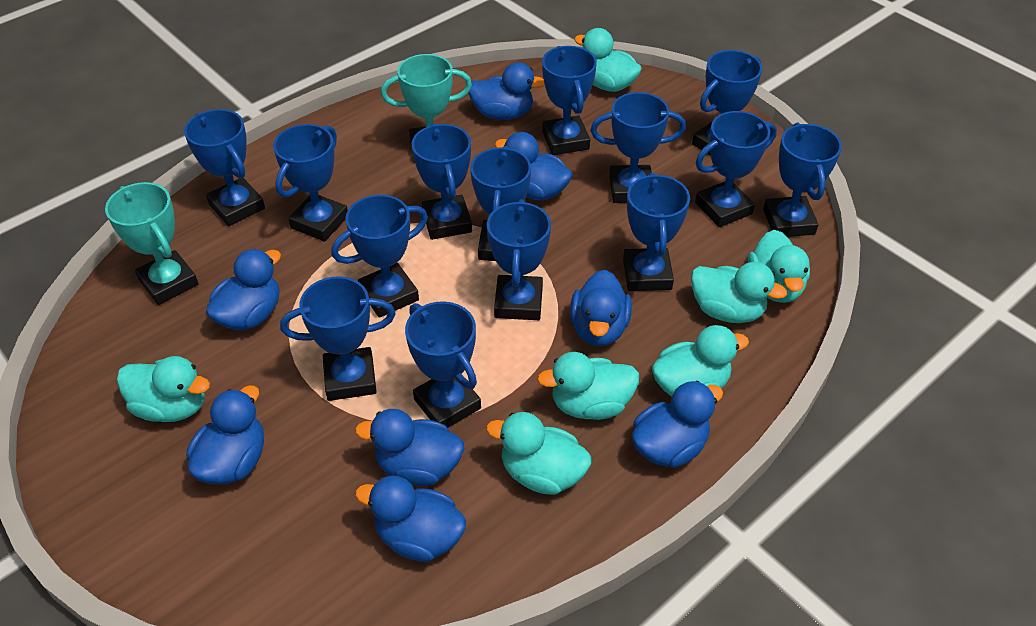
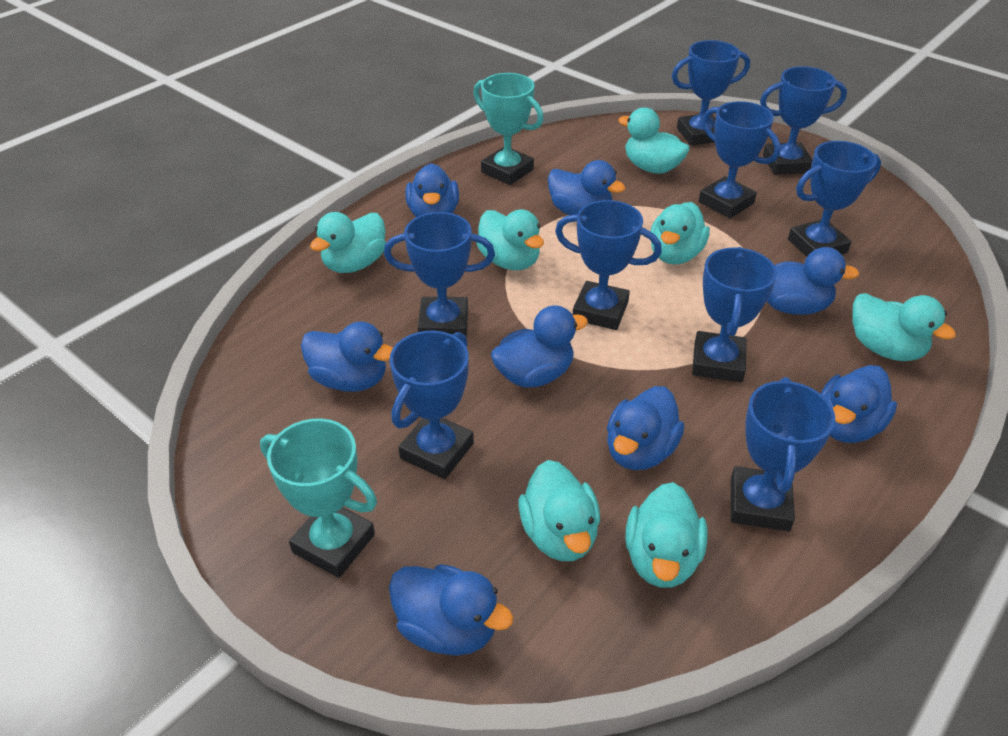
blue trophy: [184,109,265,226] [273,124,348,242] [280,276,395,401] [331,195,428,318] [405,301,481,428] [411,123,472,240] [470,146,531,261] [487,199,551,320] [542,46,597,155] [591,92,686,203] [623,173,690,291] [692,50,762,156] [695,111,777,227] [763,123,842,237] = 14 -> [384,212,495,338] [390,331,474,479] [555,200,662,330] [672,40,750,146] [692,247,777,382] [699,101,781,218] [731,377,835,531] [760,66,847,175] [788,141,881,257] = 9

